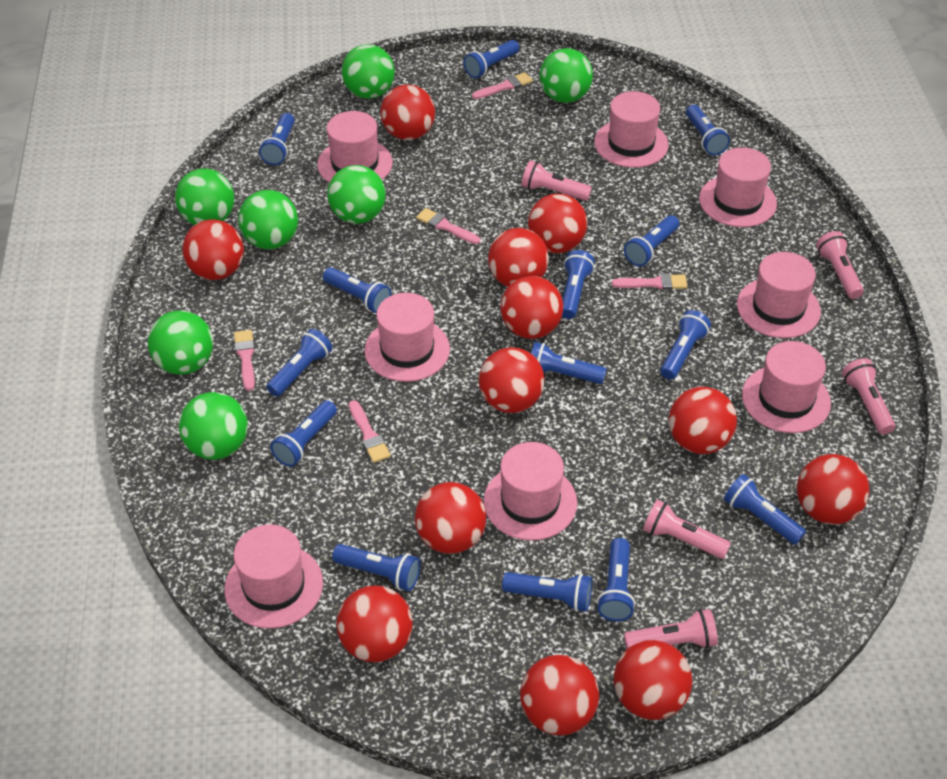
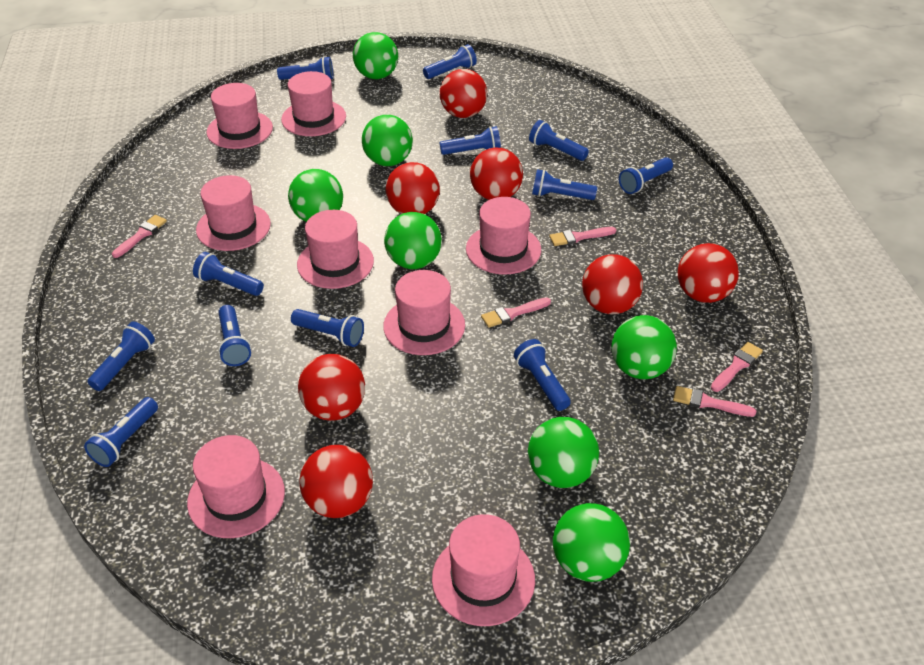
blue flashlight: [259,113,295,165] [266,329,332,397] [270,400,337,467] [323,267,391,313] [332,544,420,591] [463,40,519,78] [502,572,592,612] [531,342,607,384] [562,250,595,319] [597,538,635,621] [624,215,679,266] [660,310,711,380] [686,105,730,155] [724,474,806,545] = 14 -> [84,397,158,467] [88,321,155,391] [193,252,264,296] [218,305,251,366] [277,56,334,80] [291,309,364,347] [423,44,477,79] [440,126,501,155] [514,339,571,411] [529,120,589,161] [532,169,597,200] [619,157,673,194] = 12
pink flashlight: [522,160,592,201] [624,609,718,649] [643,500,731,559] [816,231,864,299] [842,358,895,435] = 5 -> none = 0
red ball: [182,219,244,280] [336,585,412,662] [380,85,435,140] [415,482,486,554] [479,347,545,413] [488,228,549,287] [500,276,563,339] [520,655,599,736] [528,194,587,253] [614,640,692,720] [669,387,737,454] [797,454,869,524] = 12 -> [298,354,365,421] [299,445,373,518] [386,162,440,214] [440,69,487,118] [470,147,523,200] [582,254,643,314] [678,243,739,303] = 7

